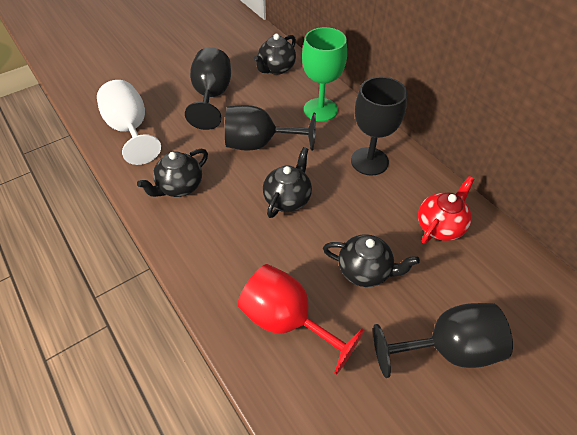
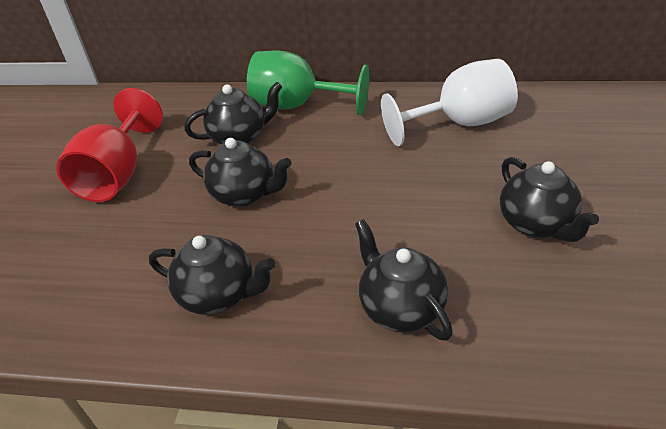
black goblet: [185,47,231,130] [225,105,316,151] [351,77,407,176] [373,303,513,378] = 4 -> none = 0
black teapot: [137,149,208,197] [254,33,296,75] [263,147,312,218] [323,234,420,287] = 4 -> [149,235,275,315] [184,82,282,144] [189,138,292,207] [355,219,453,341] [500,157,599,242] = 5
red teapot: [418,176,474,244] = 1 -> none = 0

